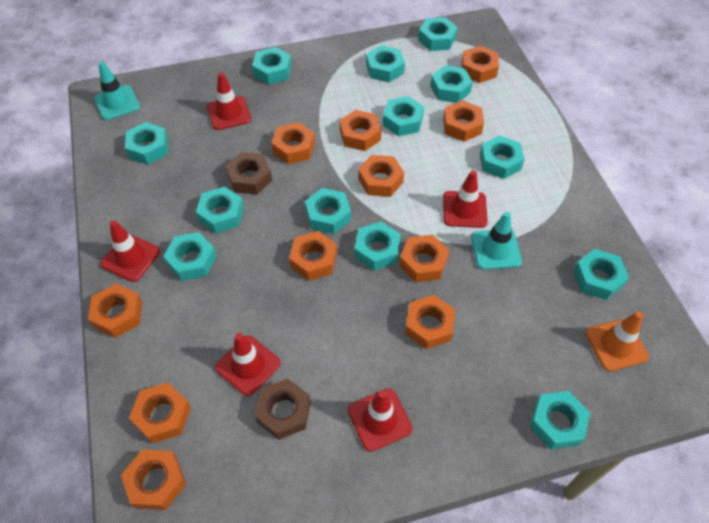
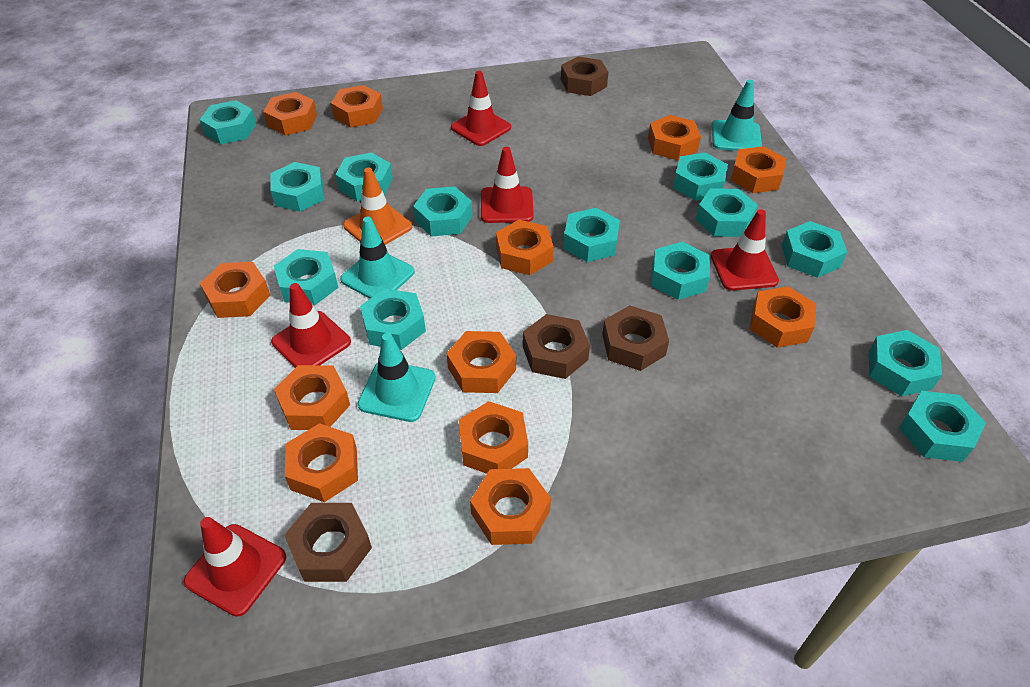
brown nut: [226,152,272,194] [255,379,311,440] = 2 -> [284,503,372,582] [523,314,590,379] [561,56,608,96] [602,305,669,371] = 4
orange nut: [88,284,142,338] [121,449,186,510] [129,383,191,443] [271,122,315,164] [289,231,337,281] [340,110,381,151] [358,155,404,197] [399,235,450,282] [405,295,455,349] [443,100,484,142] [462,46,499,83] = 11 -> [200,262,270,318] [263,92,317,136] [274,365,350,430] [285,423,358,502] [331,85,383,128] [446,331,516,393] [459,401,528,474] [470,468,551,545] [496,220,554,275] [648,115,701,161] [731,146,787,193] [750,286,816,348] = 12
turquoise traffic cone: [94,62,140,120] [471,212,522,270] = 2 -> [340,217,414,299] [358,333,436,422] [712,80,762,151] = 3

